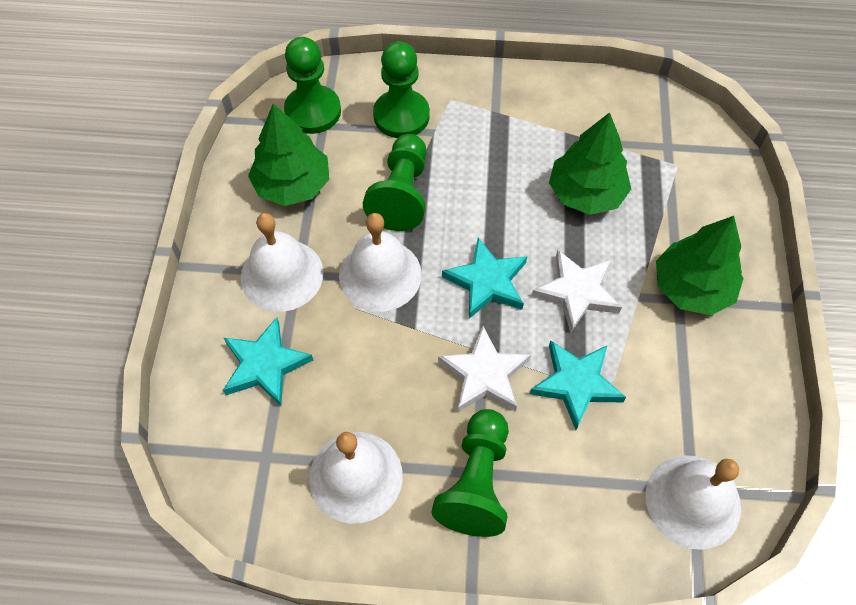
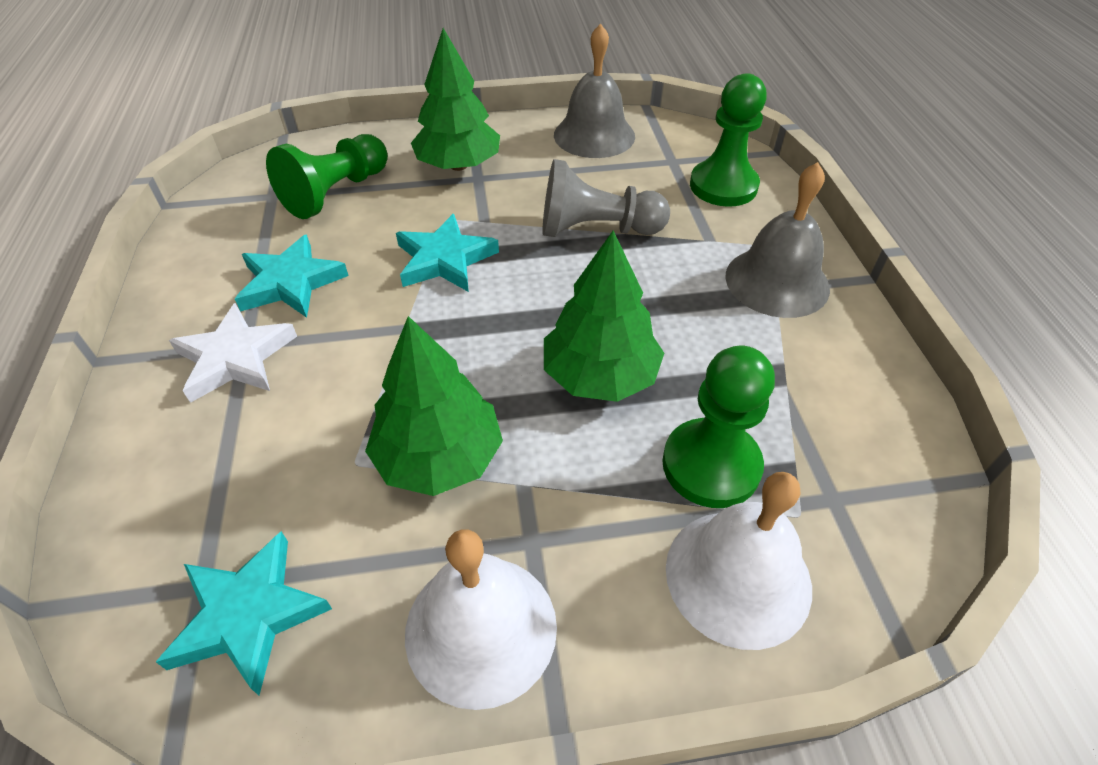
green pawn: [284,37,341,134] [363,134,427,231] [373,41,430,138] [432,409,509,537] = 4 -> [266,134,388,219] [662,346,775,508] [690,73,767,207] = 3
grey bell: none = 0 -> [554,24,635,158] [725,162,830,318] = 2
grey pawn: none = 0 -> [542,159,670,237] = 1
white bell: [241,213,324,312] [309,432,403,524] [339,213,422,312] [646,455,741,550] = 4 -> [405,529,557,710] [666,472,812,650] = 2
white star: [438,326,531,412] [531,250,622,333] = 2 -> [169,303,297,403] = 1

